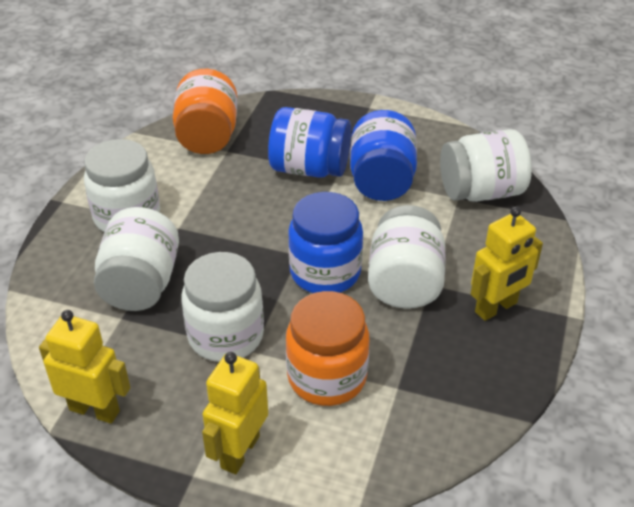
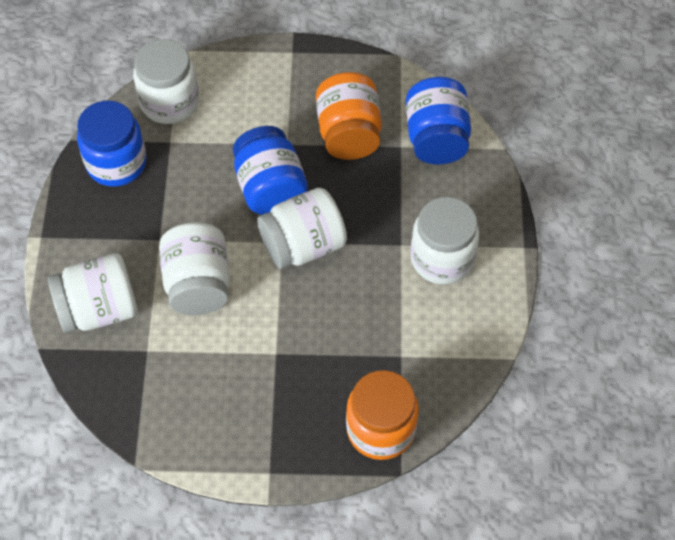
yellow robot: [39,310,130,424] [202,352,268,474] [471,206,543,321] = 3 -> none = 0

